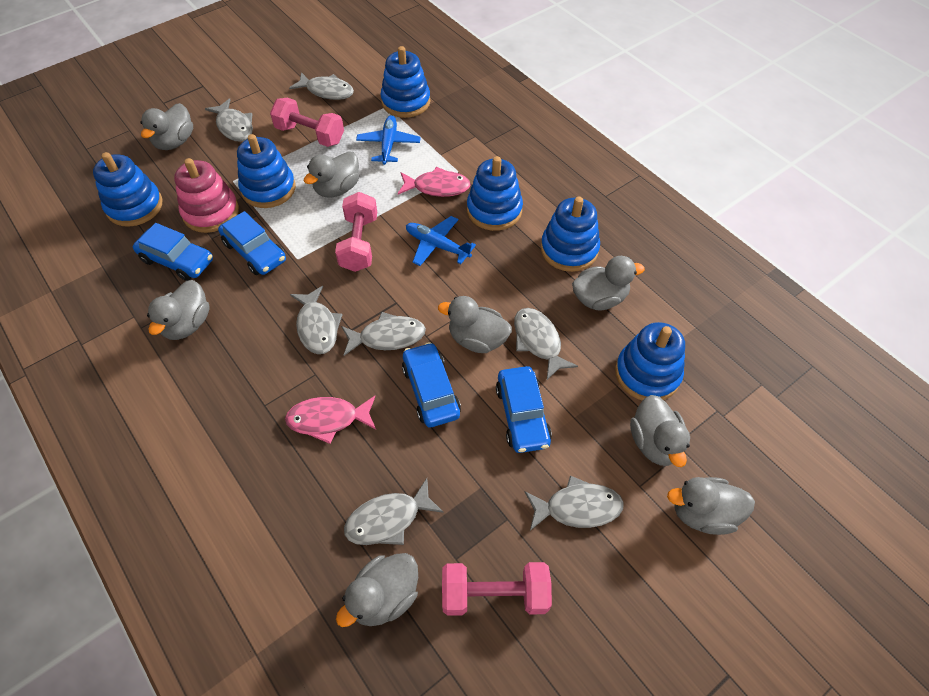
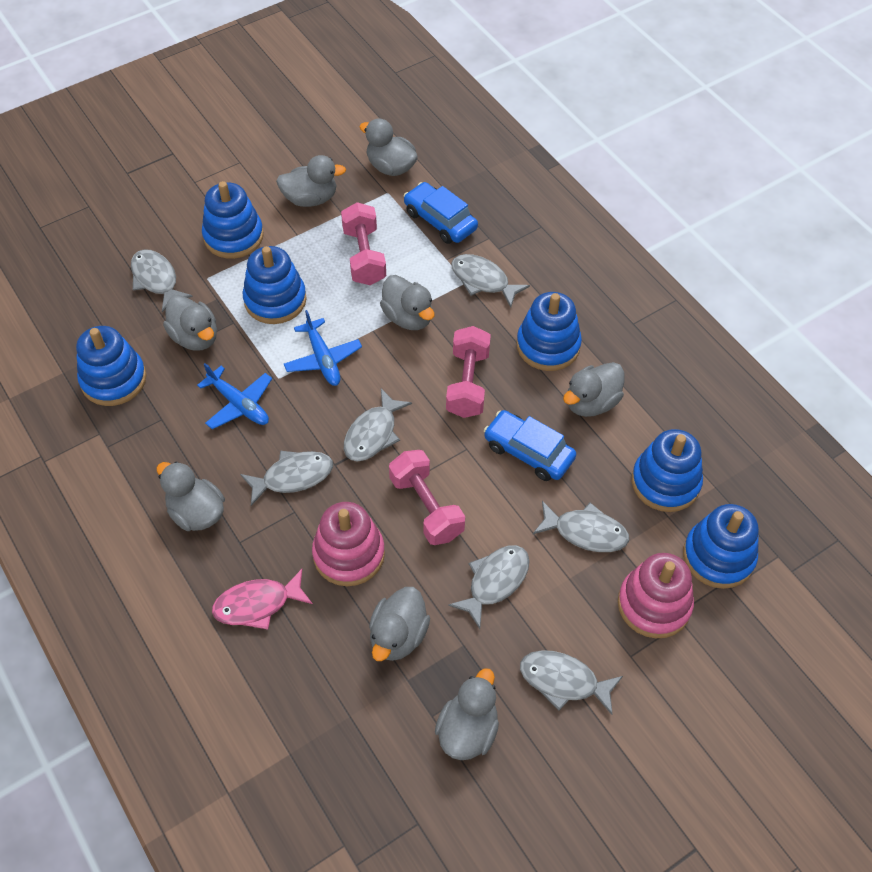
blue car: [133,223,213,281] [218,211,286,275] [402,342,461,427] [496,366,552,453] = 4 -> [404,182,478,244] [484,410,576,481] = 2
pink fish: [285,396,376,444] [398,167,471,197] = 2 -> [212,569,313,629] = 1
pink stacking toy: [174,158,239,233] = 1 -> [312,502,385,586] [618,553,694,638] = 2

